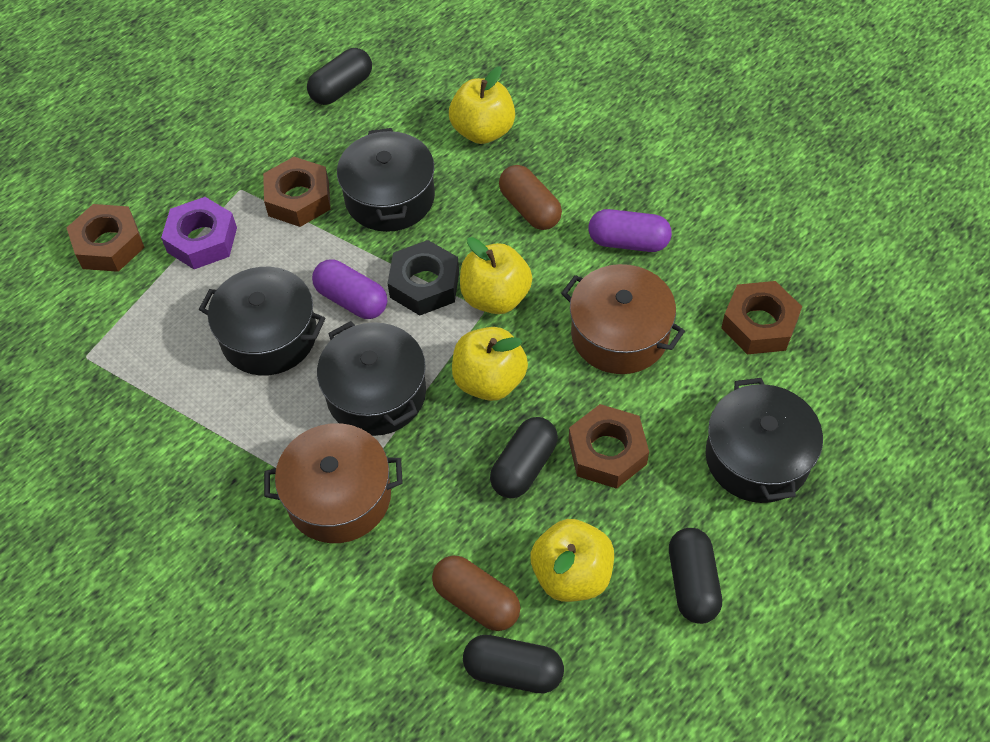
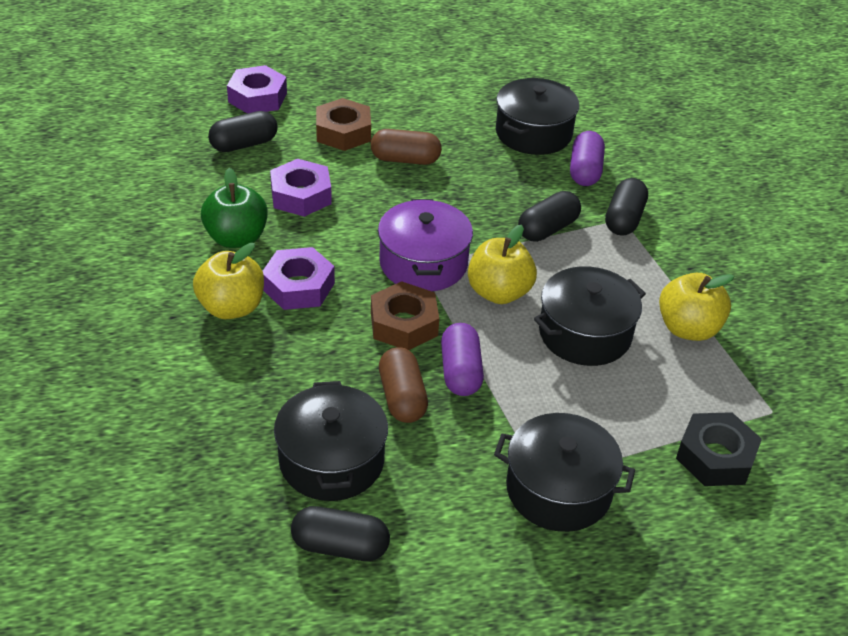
brown nut: [66,204,145,272] [263,157,331,227] [569,404,649,489] [721,281,802,354] = 4 -> [316,98,371,151] [371,281,439,350] = 2
brown pot: [264,423,403,543] [561,264,685,374] = 2 -> none = 0
green apple: none = 0 -> [201,168,268,248] = 1
purple nut: [161,197,237,269] = 1 -> [227,65,287,114] [263,247,335,310] [270,159,332,217] = 3
purple pot: none = 0 -> [378,199,473,291] = 1
yellow apple: [449,66,515,144] [452,327,528,401] [460,237,532,314] [531,519,614,602] = 4 -> [193,243,264,319] [468,225,537,304] [659,273,734,341] = 3

